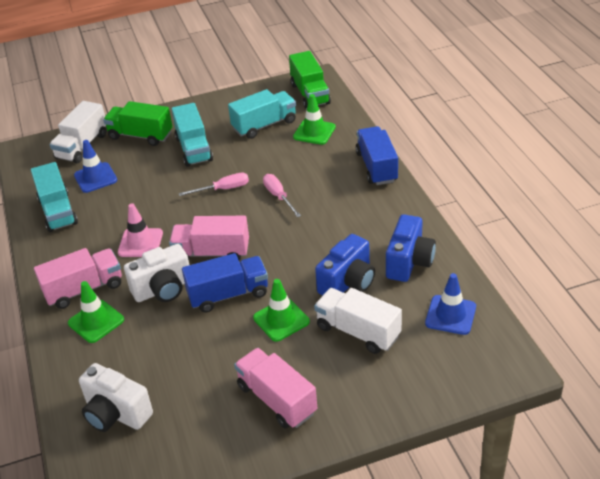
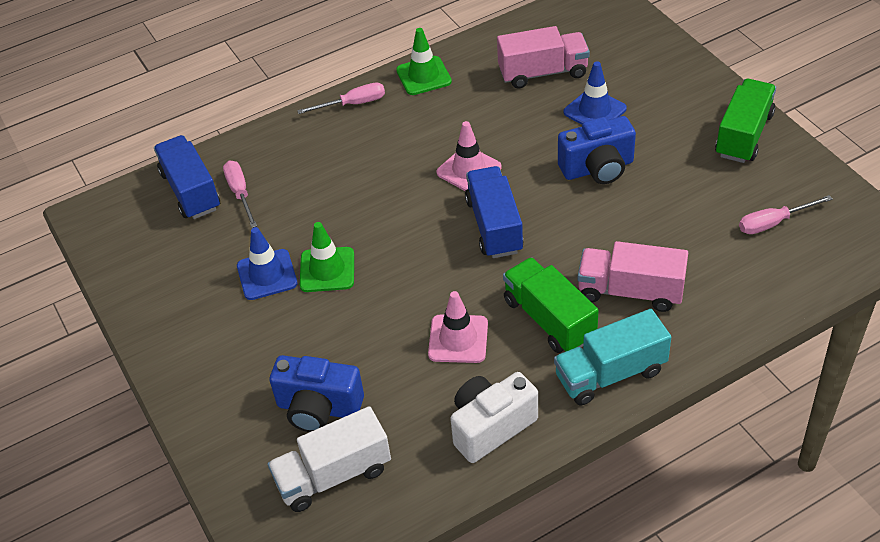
green traffic cone: [68,281,124,343] [253,279,310,342] [293,94,336,145] = 3 -> [300,222,354,292] [396,28,452,95] = 2
pink screwdriver: [179,173,249,196] [263,174,301,217] = 2 -> [223,161,257,228] [297,83,385,114] [739,195,833,234] = 3
pink traffic cone: [118,203,163,257] = 1 -> [428,291,488,363] [436,121,502,191] = 2
pink truck: [34,248,122,309] [169,216,249,261] [234,348,317,429] = 3 -> [497,26,590,88] [578,241,688,312] = 2
turquoise truck: [31,162,78,232] [172,103,213,167] [228,89,296,139] = 3 -> [554,309,671,405] = 1
white camera: [79,363,153,432] [124,244,189,302] = 2 -> [450,372,538,463] = 1
white truck: [49,101,106,163] [314,288,402,354] = 2 -> [268,406,391,512] = 1

